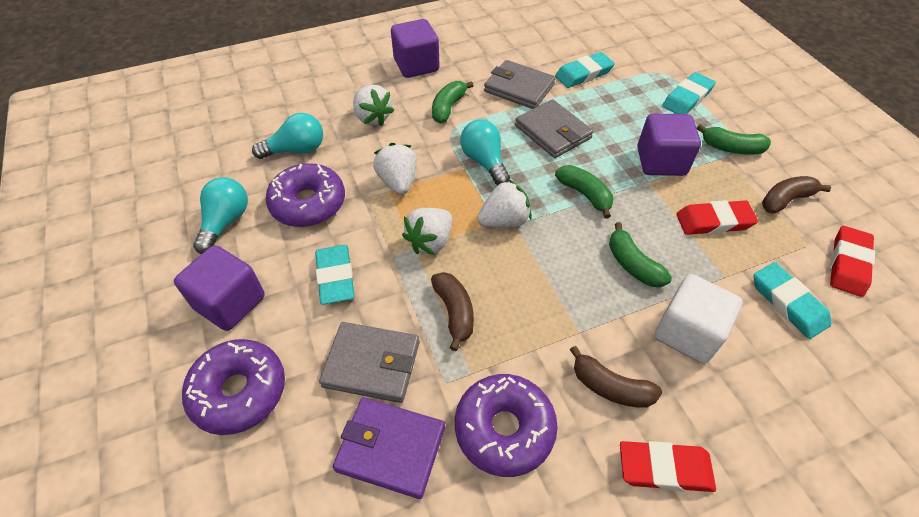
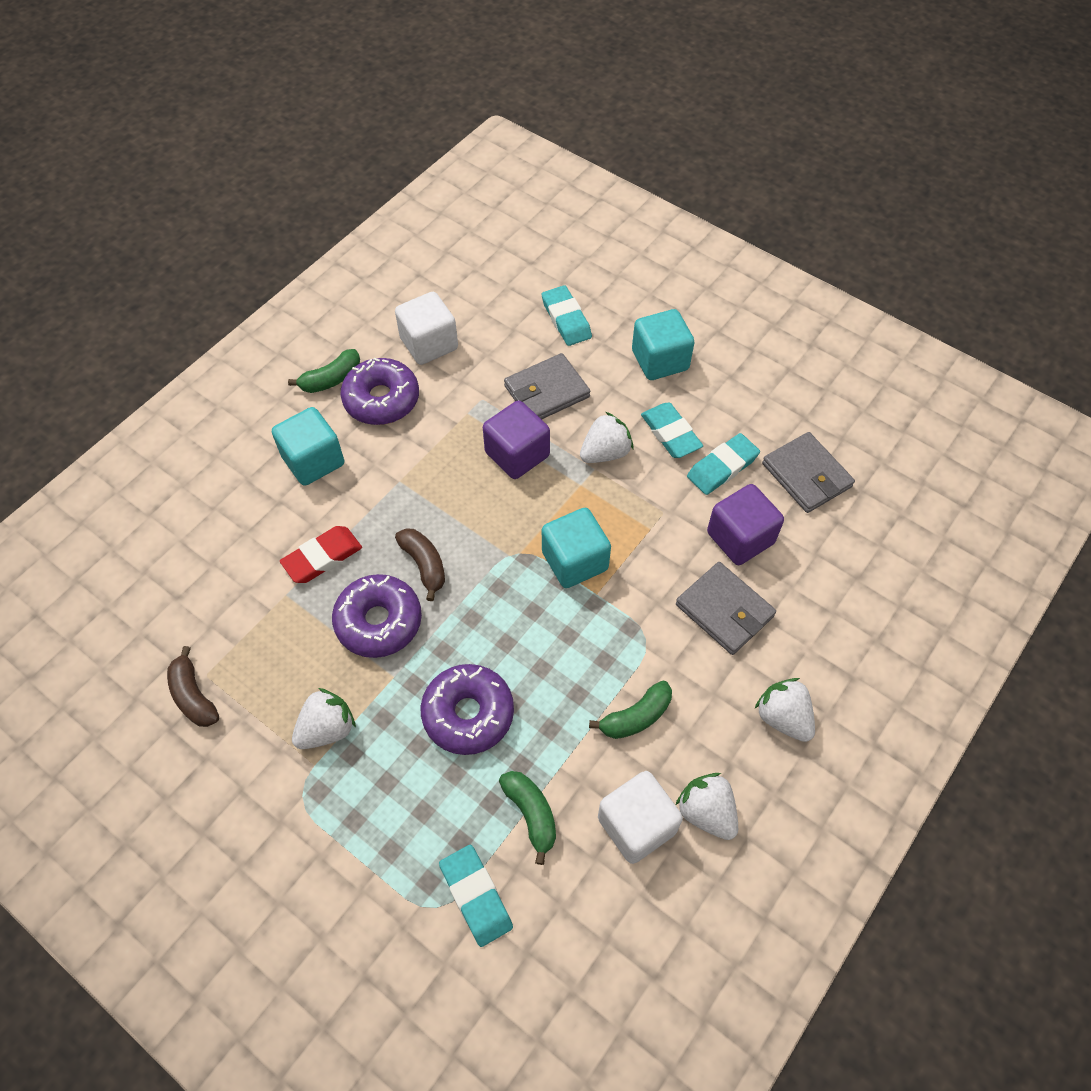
brown banana: [431,272,474,351] [570,346,662,408] [762,176,831,214] = 3 -> [167,646,219,727] [395,528,445,601] = 2
green banana: [432,81,474,124] [555,165,613,219] [609,222,672,287] [697,124,771,155] = 4 -> [288,349,360,393] [499,771,556,865] [589,680,672,739] = 3
purple cube: [174,245,265,331] [391,19,440,78] [637,114,701,176] = 3 -> [483,401,550,479] [707,484,784,565] = 2
purple wallet: [333,397,445,499] = 1 -> none = 0
red eraser: [620,441,716,492] [676,200,758,235] [830,226,875,297] = 3 -> [280,526,362,583] = 1
turquoise cube: none = 0 -> [272,407,344,485] [542,508,611,588] [632,309,695,380] = 3
turquoise light bulb: [193,177,248,254] [252,113,323,159] [460,120,510,186] = 3 -> none = 0
white cube: [655,274,743,364] = 1 -> [395,292,458,365] [598,771,683,864] = 2

